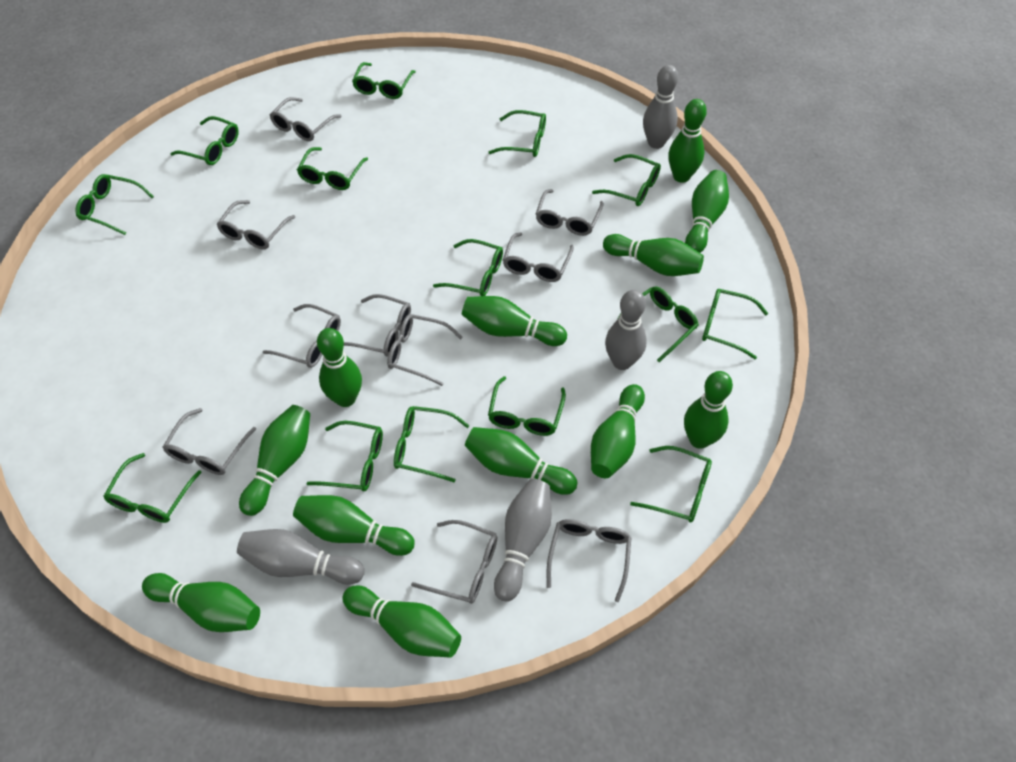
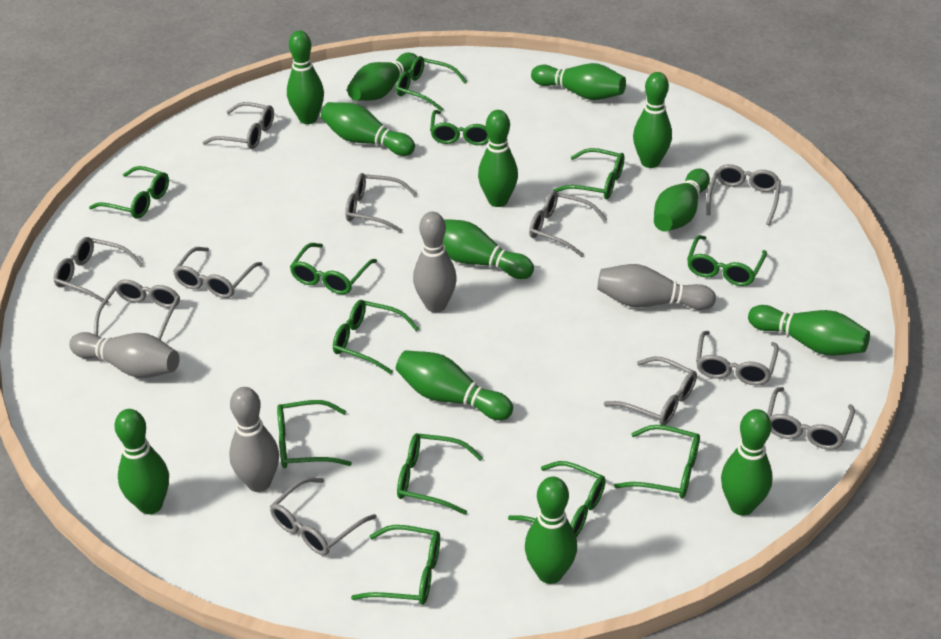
green bowling pin: [142,573,260,632] [239,405,310,516] [293,495,415,556] [317,328,362,407] [342,585,461,658] [462,296,567,346] [465,427,577,495] [591,384,645,478] [603,234,704,276] [668,99,707,183] [684,371,733,449] [685,170,729,253] = 12 -> [115,409,169,514] [287,31,324,124] [321,102,415,156] [347,53,417,101] [396,350,513,420] [443,219,534,279] [478,110,518,207] [525,477,577,584] [531,63,626,100] [633,72,672,168] [654,168,710,231] [721,409,773,516] [748,305,870,356] = 13
green glasses: [75,174,154,235] [103,453,202,523] [170,116,239,165] [297,147,368,190] [306,421,383,491] [352,62,416,99] [394,406,469,482] [433,239,503,296] [488,376,566,436] [489,110,546,157] [592,154,661,206] [617,287,699,362] [630,446,712,523] [702,289,768,360] = 14 -> [89,166,169,219] [277,400,352,468] [290,243,377,295] [333,300,419,374] [351,525,440,605] [396,56,467,112] [397,433,483,515] [430,110,489,145] [508,461,606,537] [553,148,625,199] [614,425,700,498] [687,235,767,286] = 12
grey glasses: [163,408,256,475] [216,200,295,249] [263,304,341,368] [270,97,342,141] [344,294,411,356] [387,314,463,386] [411,520,497,604] [503,232,574,282] [536,189,604,236] [547,519,632,602] = 10 -> [54,237,143,305] [94,280,180,340] [173,247,262,298] [202,102,274,149] [270,477,377,555] [345,173,417,233] [529,191,607,257] [604,357,697,425] [696,331,779,385] [706,164,781,226] [767,387,855,450] = 11

